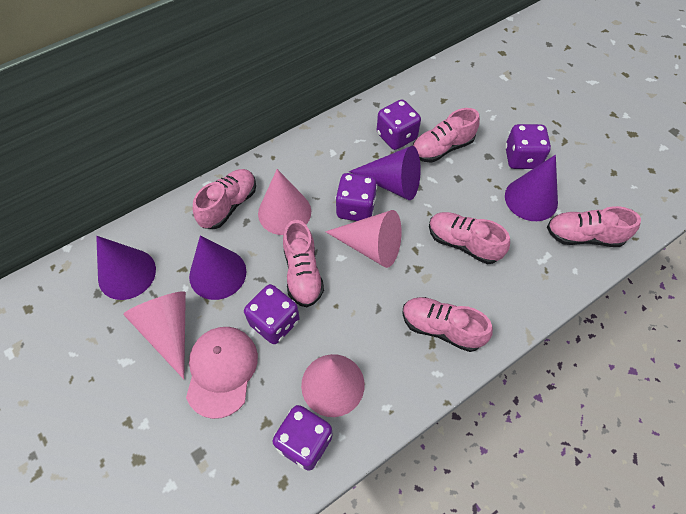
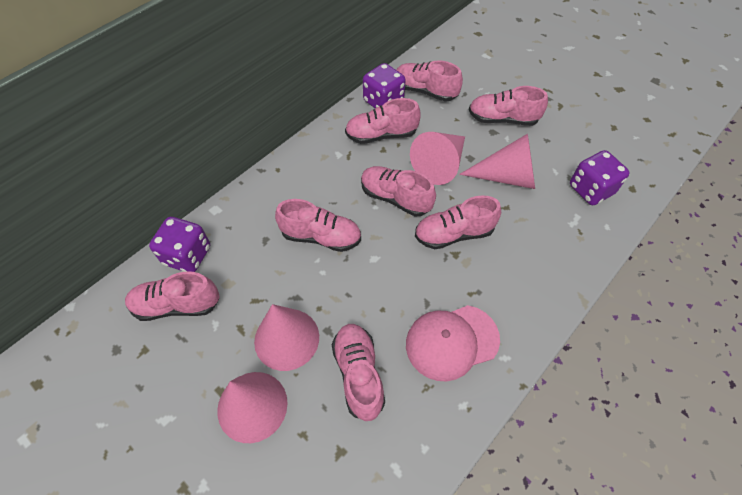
pink shoe: [193,169,256,229] [283,220,324,307] [402,297,493,352] [413,108,480,163] [429,212,510,264] [547,206,641,247] = 6 -> [125,272,220,321] [275,199,361,252] [332,324,385,421] [345,98,421,144] [361,166,436,217] [396,60,463,102] [415,195,501,249] [469,86,548,126] = 8
purple cone: [96,236,156,300] [189,236,246,300] [349,146,421,200] [505,155,558,221] = 4 -> none = 0
purple dice: [244,284,300,344] [273,405,333,471] [335,173,377,221] [377,99,421,150] [505,124,551,169] = 5 -> [149,217,210,272] [363,63,406,108] [570,150,629,205] = 3

